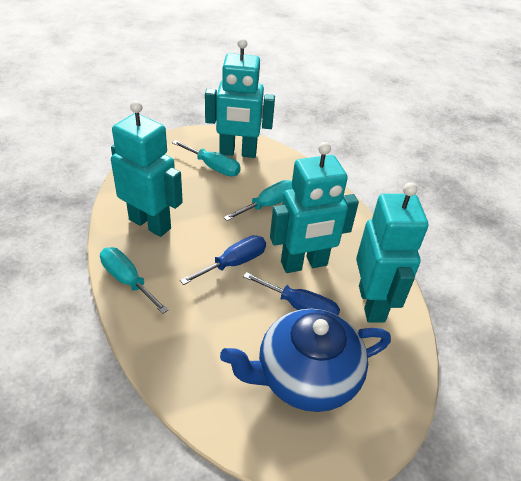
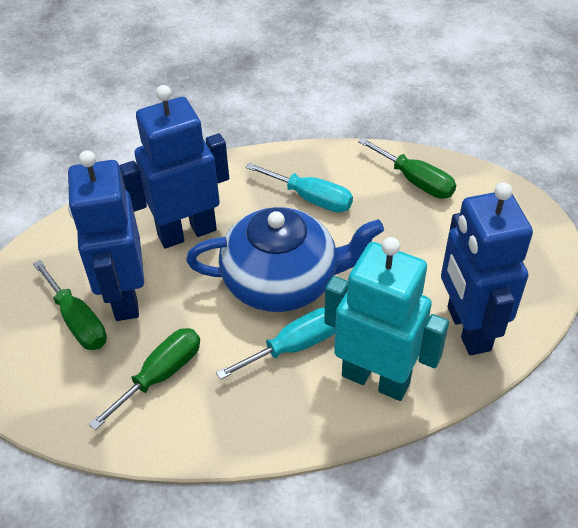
blue robot: none = 0 -> [67,150,144,321] [119,85,229,248] [441,183,533,355] = 3
blue screwdriver: [180,235,266,285] [243,272,340,315] = 2 -> none = 0
green screwdriver: none = 0 -> [33,260,107,350] [89,328,200,430] [358,137,456,198] = 3
turquoise robot: [111,101,183,237] [205,38,275,158] [270,142,359,273] [356,182,428,323] = 4 -> [324,237,449,401] = 1
turquoise screwdriver: [100,247,169,314] [172,140,241,176] [223,180,293,221] = 3 -> [216,307,335,380] [246,163,353,213] = 2

